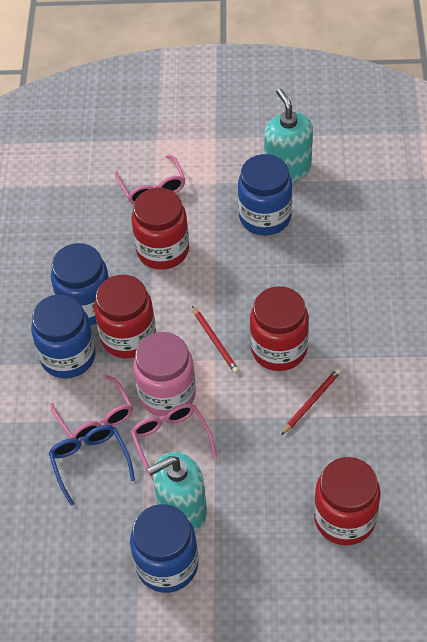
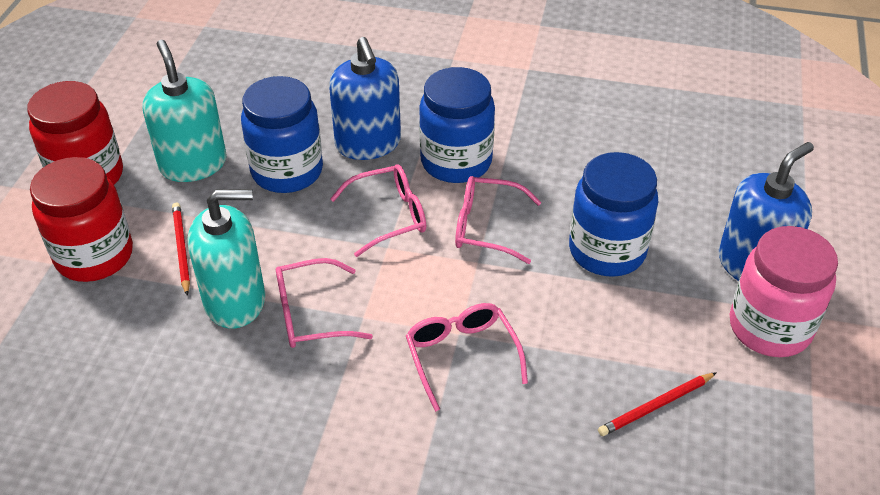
blue glasses: [49,425,135,506] = 1 -> none = 0
blue jar: [31,294,96,379] [51,243,109,325] [130,504,198,593] [238,154,292,236] = 4 -> [241,76,323,193] [419,67,495,183] [569,152,658,277] = 3
blue soap dispenser: none = 0 -> [329,37,401,160] [719,142,814,281] = 2
pink glasses: [50,375,133,443] [115,155,185,204] [131,403,217,480] = 3 -> [276,258,373,348] [330,164,426,257] [406,303,528,412] [455,176,541,264] = 4
red jar: [94,275,156,358] [132,188,189,270] [250,286,309,371] [314,457,380,545] = 4 -> [27,81,123,185] [30,157,133,282] = 2

